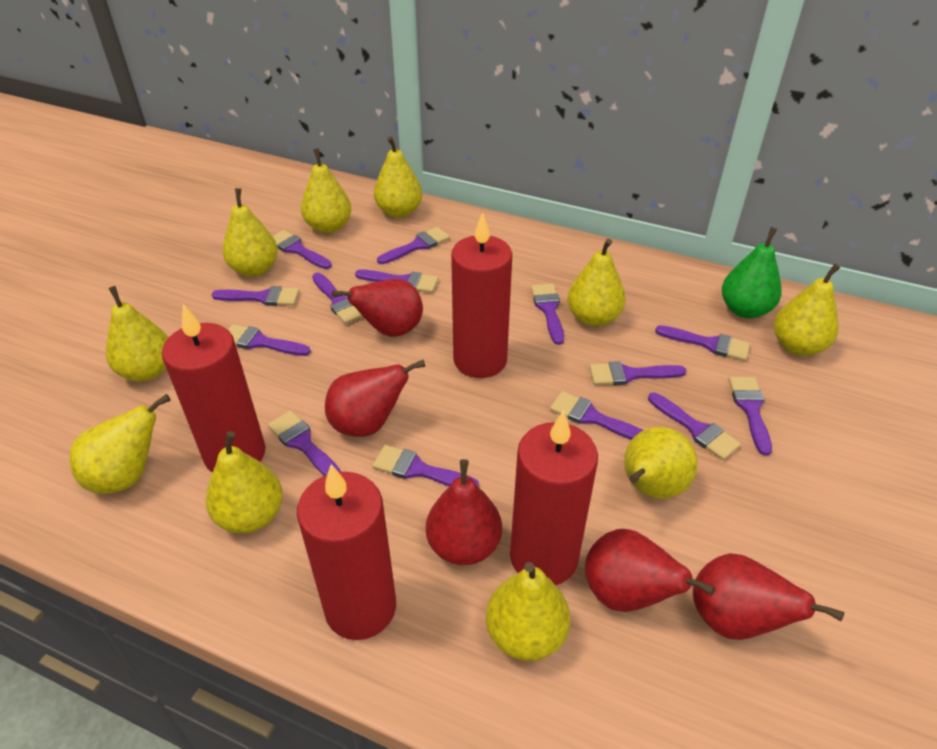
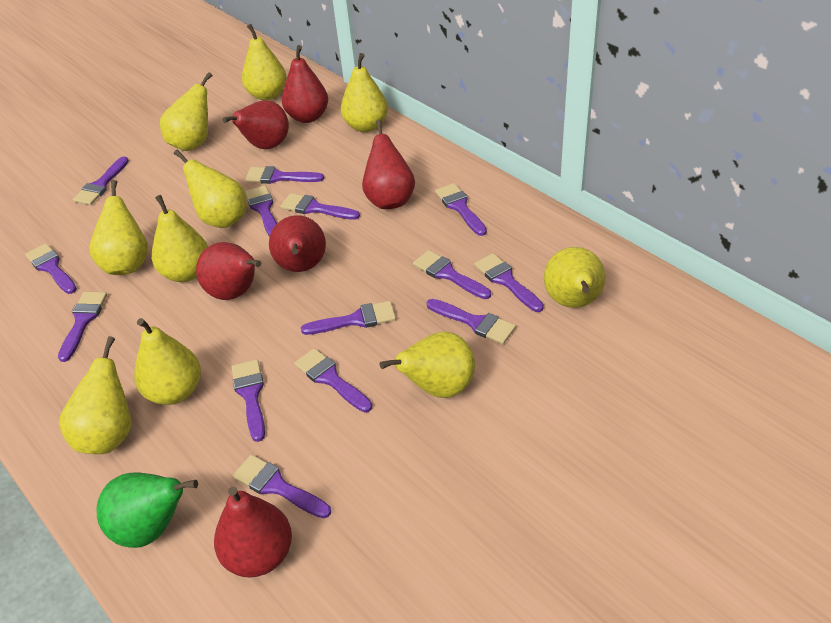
red candle: [162,304,266,473] [297,464,396,640] [451,212,512,378] [510,410,598,585] = 4 -> none = 0
red pear: [325,360,425,437] [332,279,423,337] [426,459,502,565] [585,529,716,612] [693,553,844,640] = 5 -> [196,242,261,300] [214,487,292,578] [222,100,289,149] [269,215,326,272] [282,45,328,123] [362,119,415,209] = 6

